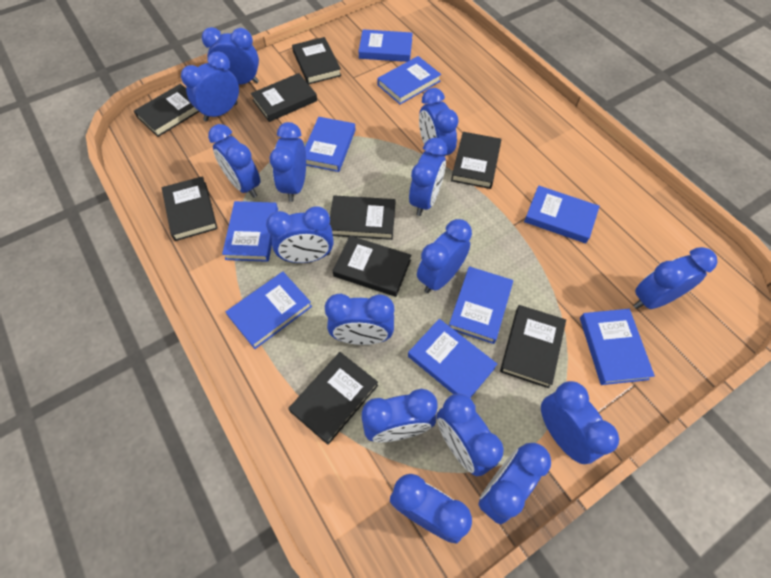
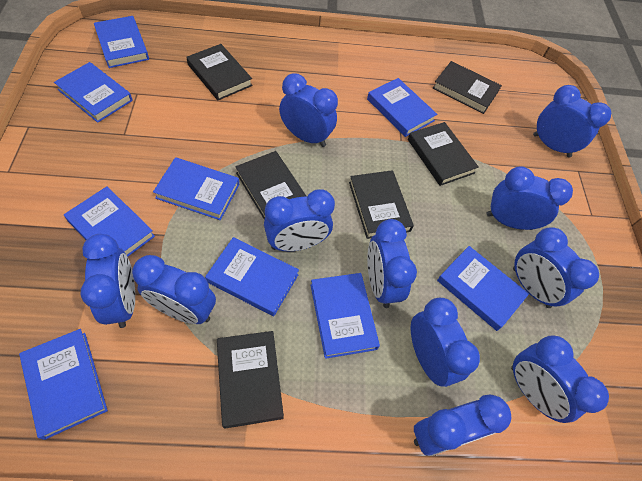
black book: [134,84,199,137] [162,176,218,241] [251,73,317,122] [288,352,378,445] [292,37,341,84] [330,195,395,240] [333,236,411,297] [451,132,501,189] [500,305,566,388] = 9 -> [186,44,253,100] [217,331,284,429] [235,151,307,220] [349,170,414,239] [408,122,479,186] [433,61,502,114] = 6
blue clock: [181,51,239,122] [202,27,259,85] [208,124,261,198] [266,206,334,263] [270,122,306,202] [325,294,394,345] [362,389,438,442] [390,474,472,544] [409,137,447,216] [417,219,472,293] [419,88,459,156] [437,393,504,477] [478,443,551,524] [541,381,619,464] [633,247,718,309] = 15 -> [80,234,135,328] [132,255,216,324] [264,189,335,251] [279,73,338,147] [367,219,417,308] [411,298,480,387] [414,395,512,456] [486,166,573,230] [511,335,609,423] [513,227,599,308] [533,85,611,158] = 11

